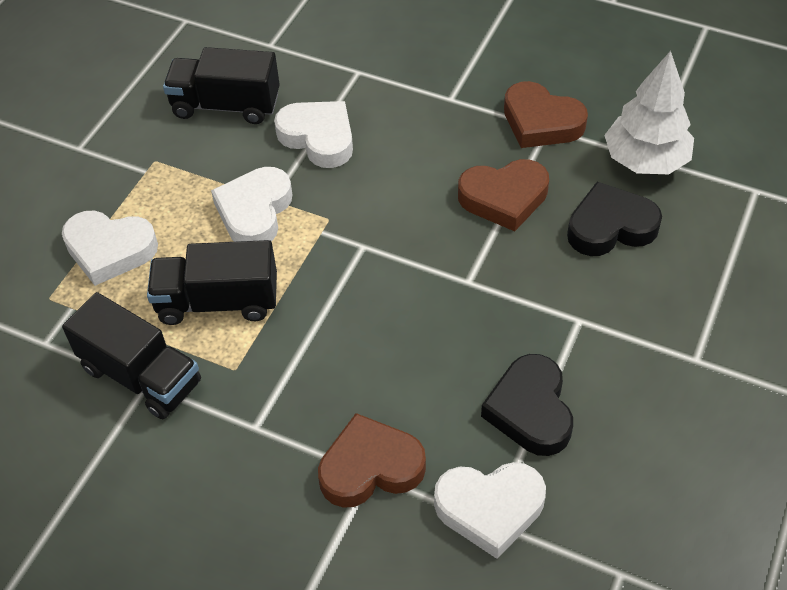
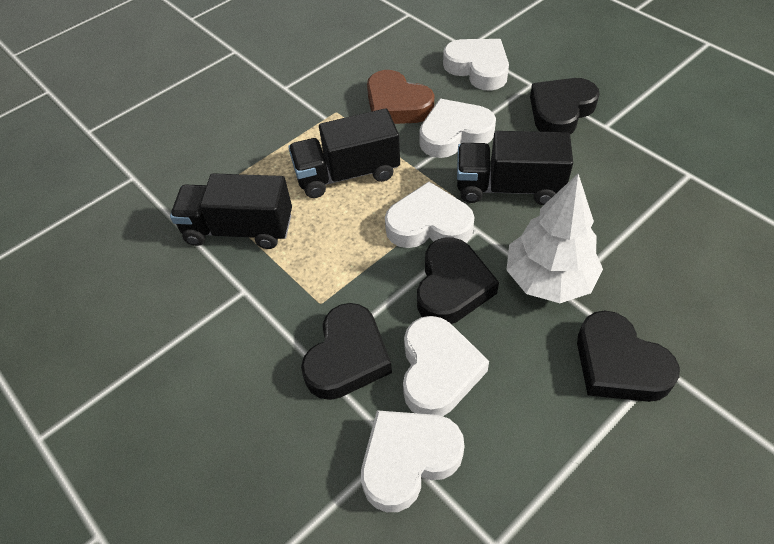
black heart: [481,354,573,456] [567,182,662,256] = 2 -> [301,303,392,400] [417,238,499,324] [530,78,600,134] [577,311,680,402] = 4
brown heart: [318,413,426,508] [458,159,549,231] [504,81,588,148] = 3 -> [367,70,434,124] = 1
white heart: [62,211,158,286] [211,167,292,242] [274,101,353,168] [434,462,546,559] = 4 -> [361,410,465,512] [385,182,474,248] [403,316,489,416] [419,99,496,158] [443,39,509,91] = 5

